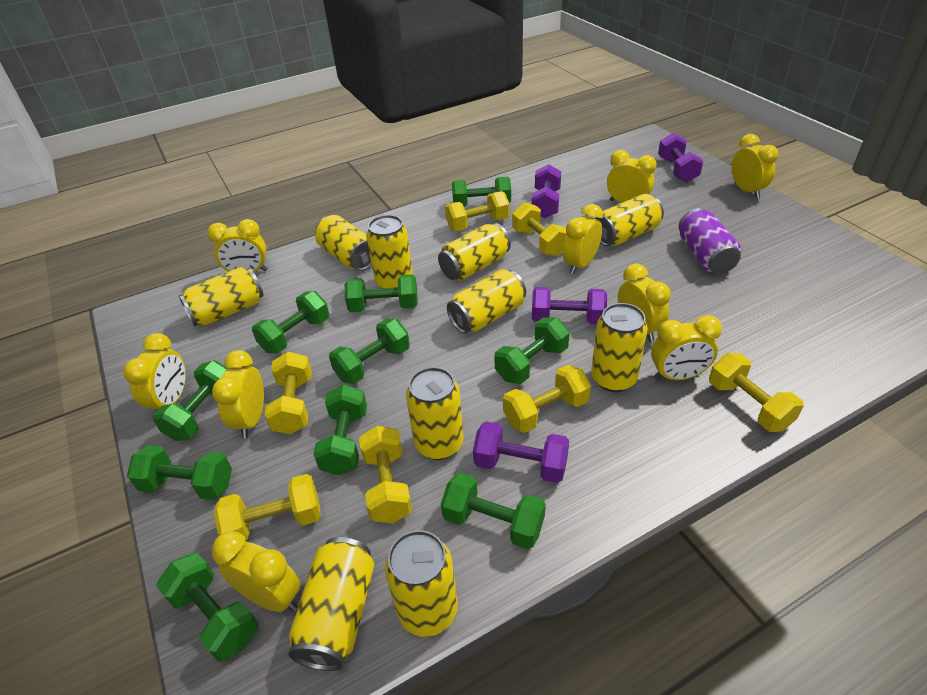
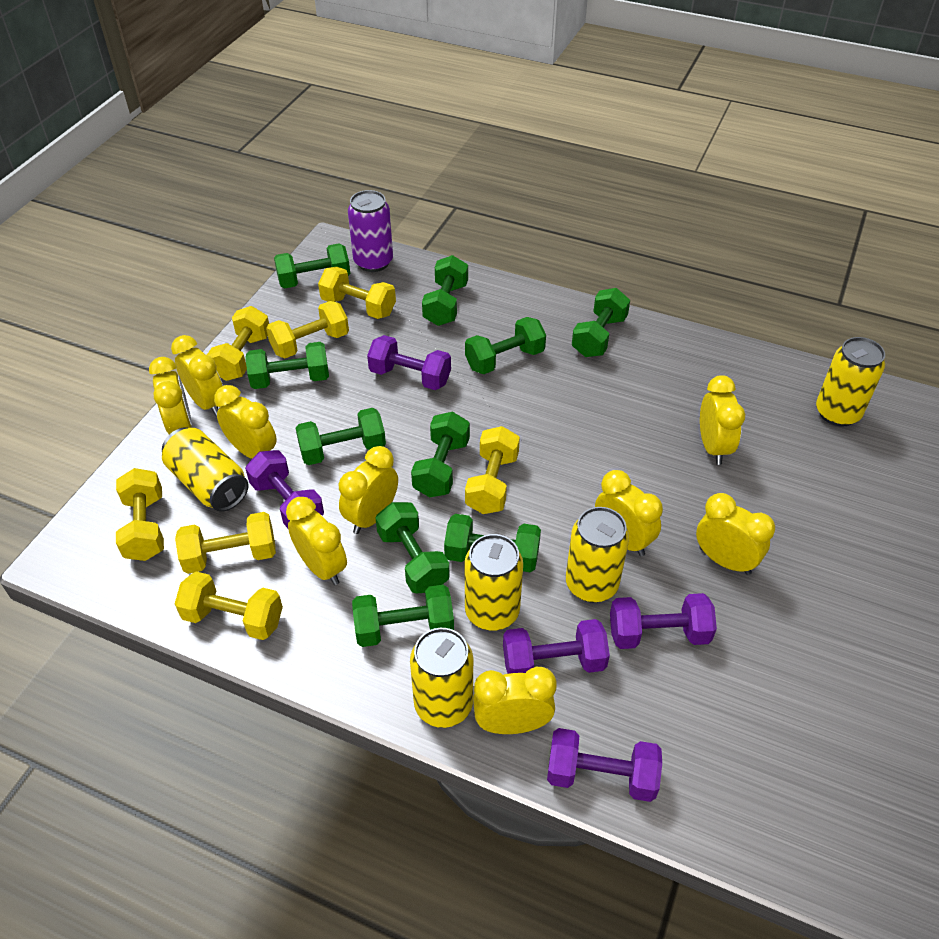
purple dumbbell: [473,421,569,483] [532,164,561,218] [532,287,607,324] [658,133,703,182] = 4 -> [245,450,324,528] [367,335,451,390] [503,619,610,674] [547,728,662,802] [610,593,717,649] = 5
yellow can: [179,267,264,327] [288,537,374,671] [315,215,372,271] [367,215,413,288] [385,530,458,637] [406,367,464,460] [438,223,511,281] [447,269,526,334] [591,303,648,392] [595,194,664,246] = 10 -> [162,427,248,512] [410,628,473,728] [464,534,523,631] [566,507,629,603] [816,337,885,427] = 5

